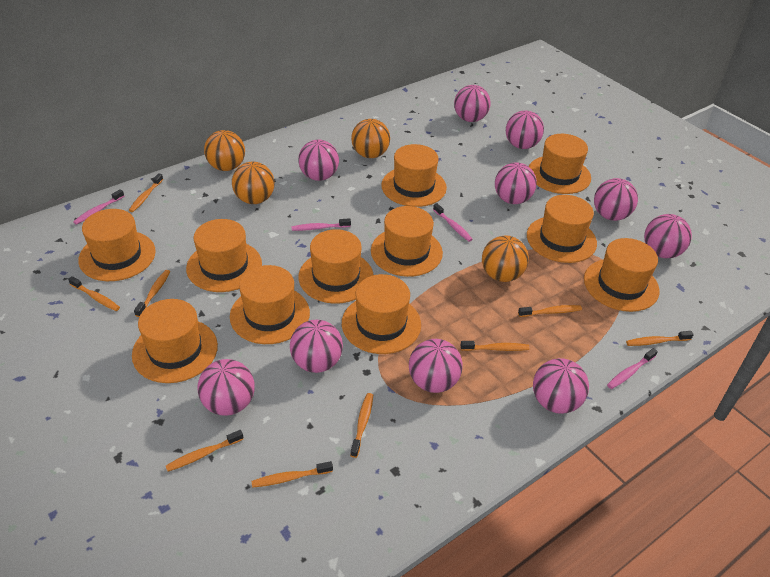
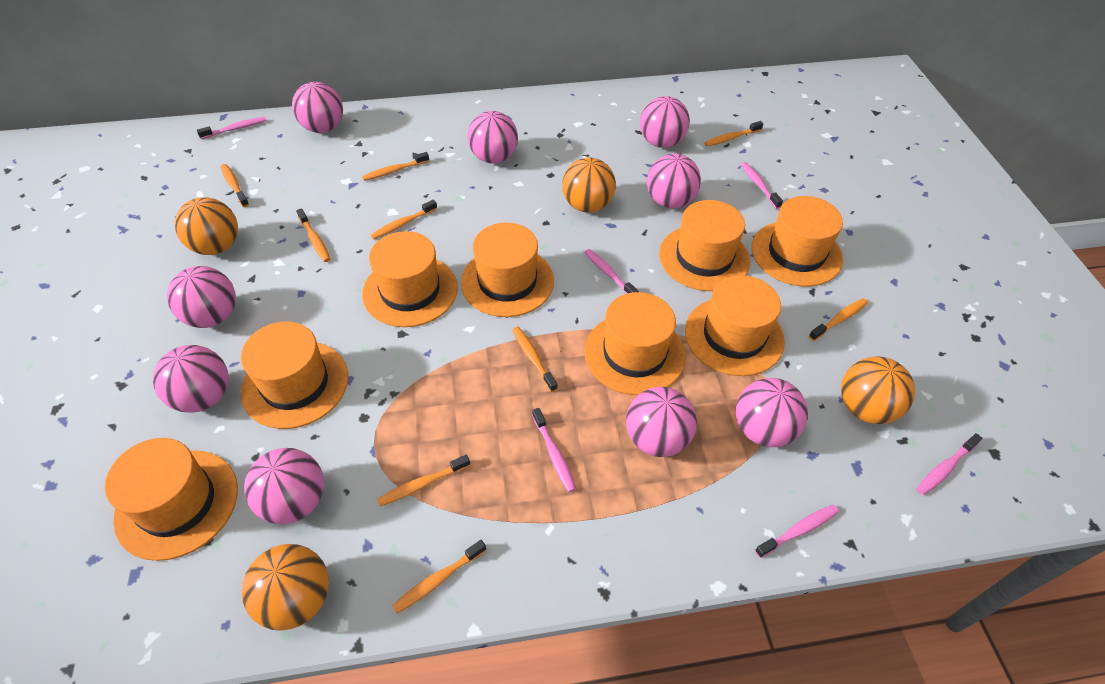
orange hat: [78,209,156,281] [132,299,218,383] [186,219,262,292] [230,265,310,344] [299,229,373,304] [342,274,421,354] [371,206,443,277] [381,144,447,207] [527,195,597,263] [528,134,591,194] [584,238,660,312] = 11 -> [105,438,238,561] [241,321,348,429] [362,231,458,327] [461,223,554,317] [584,292,685,395] [659,200,750,291] [685,275,785,376] [752,196,843,287] = 8
pink ball: [198,359,255,416] [290,320,343,373] [298,140,339,181] [409,339,463,393] [454,85,491,122] [495,162,537,204] [506,110,544,149] [533,358,589,414] [594,178,638,221] [644,214,692,258] = 10 -> [153,345,229,413] [167,266,236,328] [244,448,324,524] [292,82,343,133] [467,111,518,164] [626,387,697,457] [640,96,690,148] [647,154,701,208] [736,378,808,447] = 9
pink toothbrush: [73,189,124,225] [291,218,351,231] [433,203,473,242] [607,348,658,389] = 4 -> [197,117,267,139] [532,408,576,492] [584,249,639,294] [741,162,783,209] [755,505,839,558] [917,433,982,495] = 6

